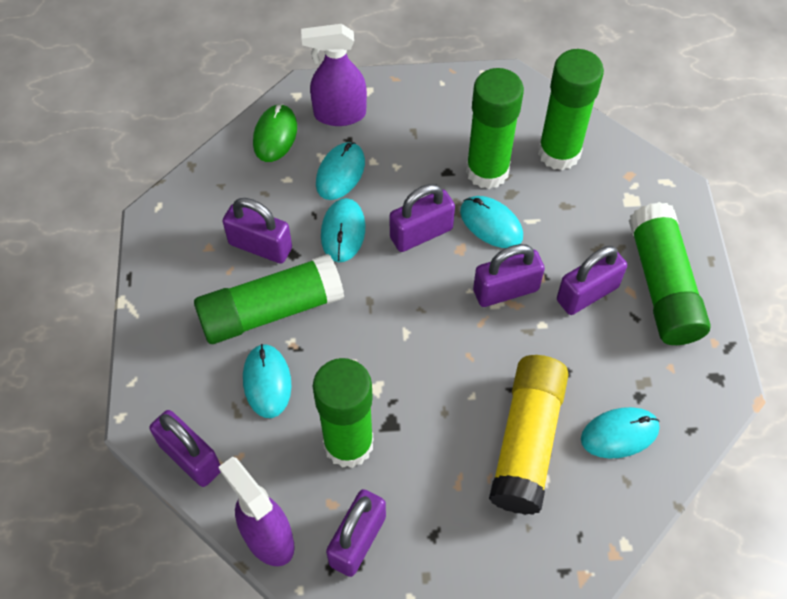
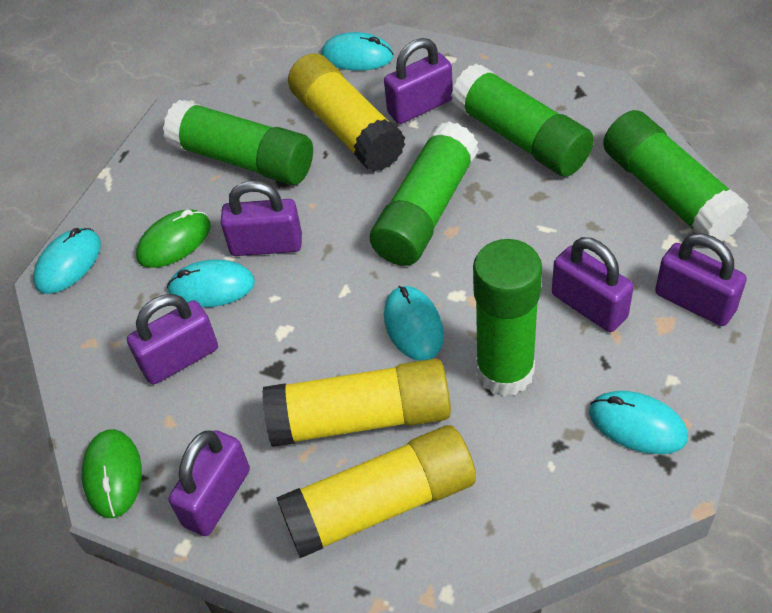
green mouse: [253,104,297,162] = 1 -> [81,429,142,518] [136,209,211,268] = 2
purple spray bottle: [218,457,295,566] [301,24,367,126] = 2 -> none = 0
yellow glue stick: [489,355,569,515] = 1 -> [262,358,451,447] [276,425,476,558] [288,53,405,172] = 3

